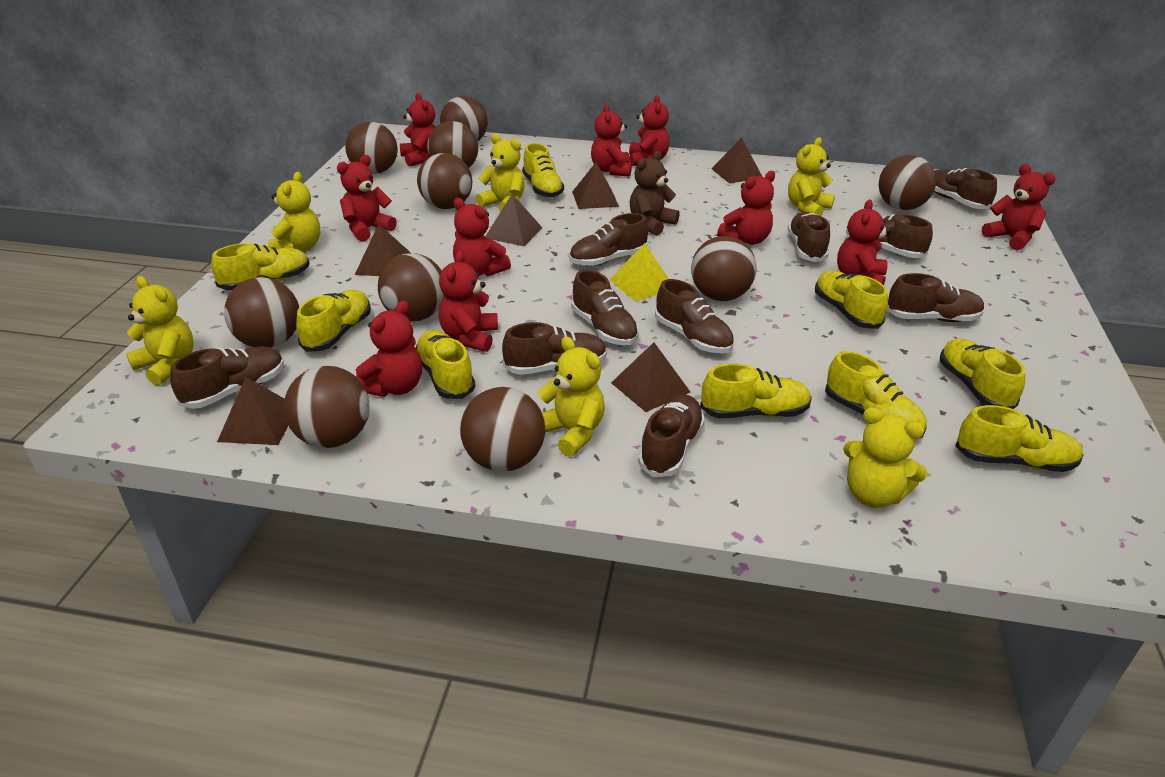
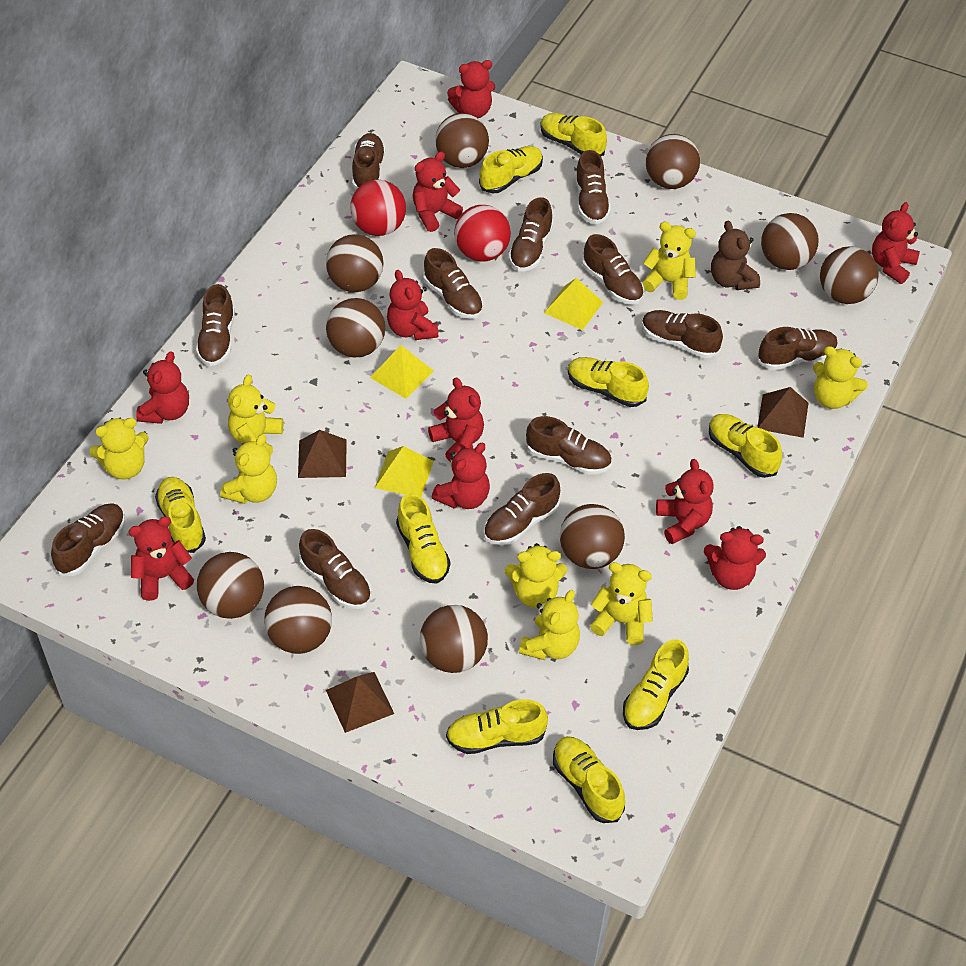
brown pyramid: [217,377,288,445] [355,224,411,276] [485,194,542,246] [572,162,619,209] [611,342,690,412] [711,138,762,184] = 6 -> [298,430,347,478] [326,672,394,733] [757,387,808,438] = 3
brown shoe: [170,347,284,409] [502,322,607,375] [569,213,648,266] [571,270,639,345] [638,395,705,477] [655,279,734,354] [787,212,830,262] [846,214,933,258] [887,273,985,322] [934,168,997,209] = 10 -> [51,503,125,576] [196,284,235,366] [299,529,371,609] [352,133,386,190] [423,248,483,319] [483,473,560,545] [508,197,553,271] [526,416,612,475] [575,150,611,224] [582,234,644,304] [642,310,723,358] [758,327,838,370] = 12
red ball: none = 0 -> [350,180,406,236] [454,205,511,262] = 2
yellow pyramid: [610,243,669,302] = 1 -> [370,345,433,399] [375,446,434,497] [544,278,603,330] = 3
yellow teddy bear: [126,276,194,386] [268,172,320,250] [476,134,525,212] [537,336,605,457] [788,137,835,216] [843,407,928,508] = 6 -> [89,418,149,479] [220,434,277,504] [228,375,283,456] [505,543,567,608] [519,590,580,660] [590,562,653,645] [642,222,696,300] [813,346,868,409] = 8

